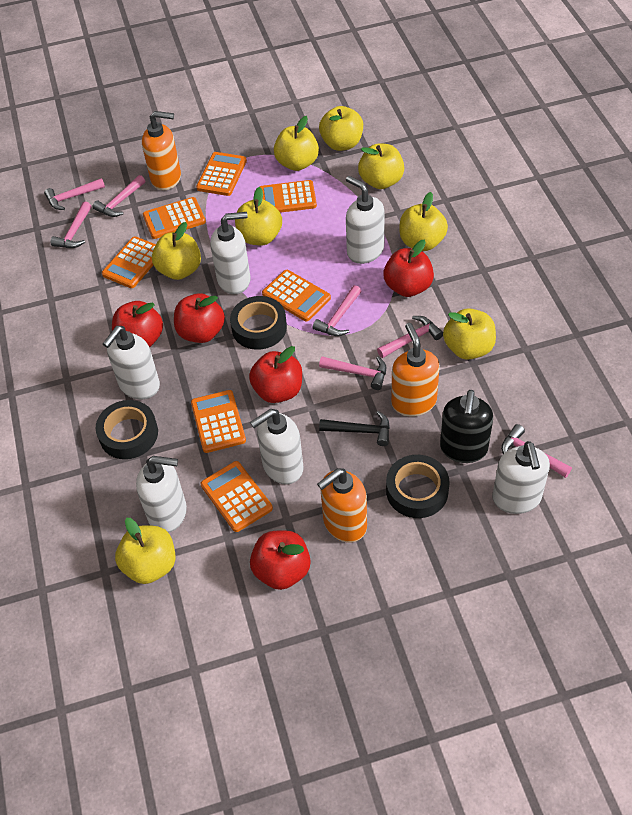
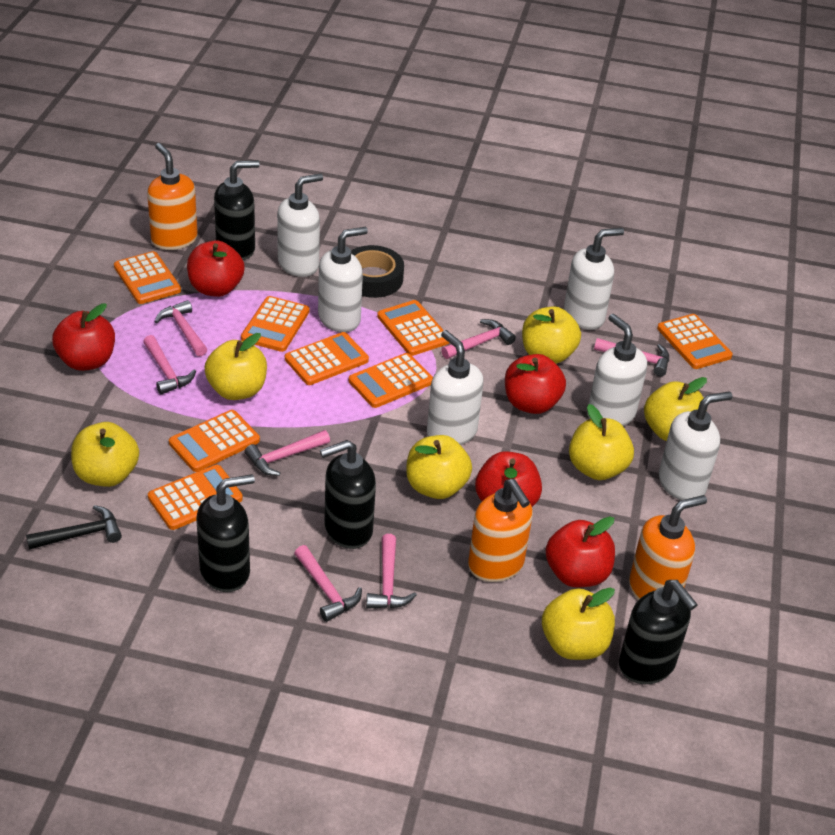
black soap dispenser: [440,390,493,463] = 1 -> [196,474,255,592] [214,160,259,260] [320,440,376,549] [619,580,698,684] = 4
black tape: [96,400,158,459] [230,296,287,350] [386,455,450,518] = 3 -> [351,245,404,298] = 1
orange calculator: [102,236,156,288] [143,197,206,239] [191,390,246,453] [196,152,247,196] [201,461,273,532] [259,180,317,213] [262,270,331,321] = 7 -> [114,251,181,304] [148,465,243,530] [169,410,260,472] [241,296,309,352] [285,332,369,385] [349,353,433,408] [377,300,449,356] [657,314,733,369] = 8
yellow apple: [115,518,176,584] [152,222,201,280] [235,187,282,245] [274,116,319,171] [319,106,363,151] [358,144,404,189] [399,192,448,251] [443,308,496,360] = 8 -> [71,422,139,487] [205,333,267,400] [406,435,472,499] [522,306,581,364] [542,588,615,660] [569,404,634,480] [644,377,707,441] = 7

